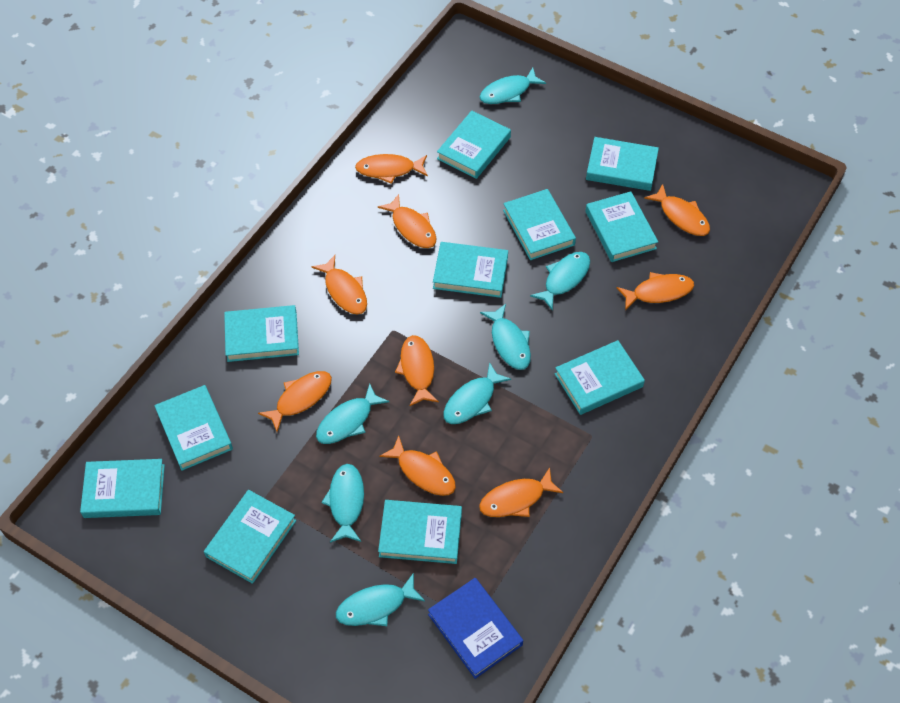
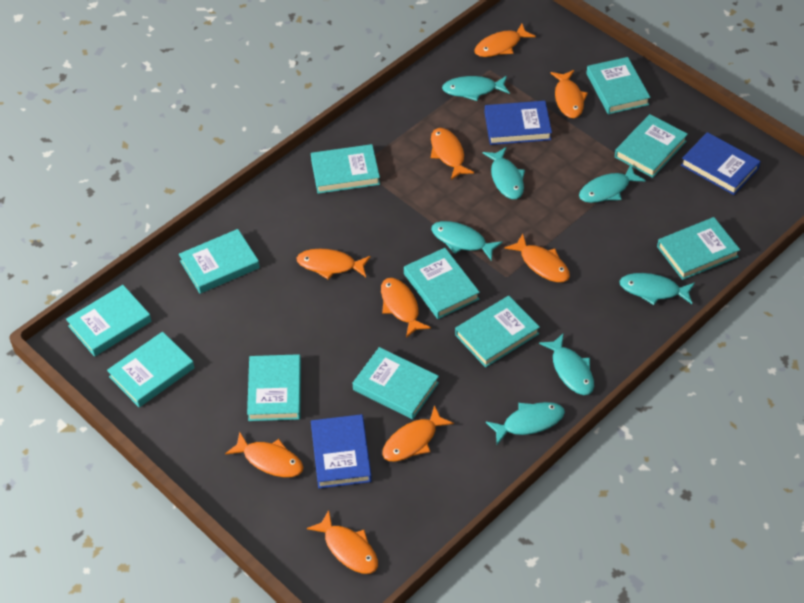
blue book: [428,578,523,679] = 1 -> [311,414,372,489] [485,101,552,145] [681,132,761,195] = 3

